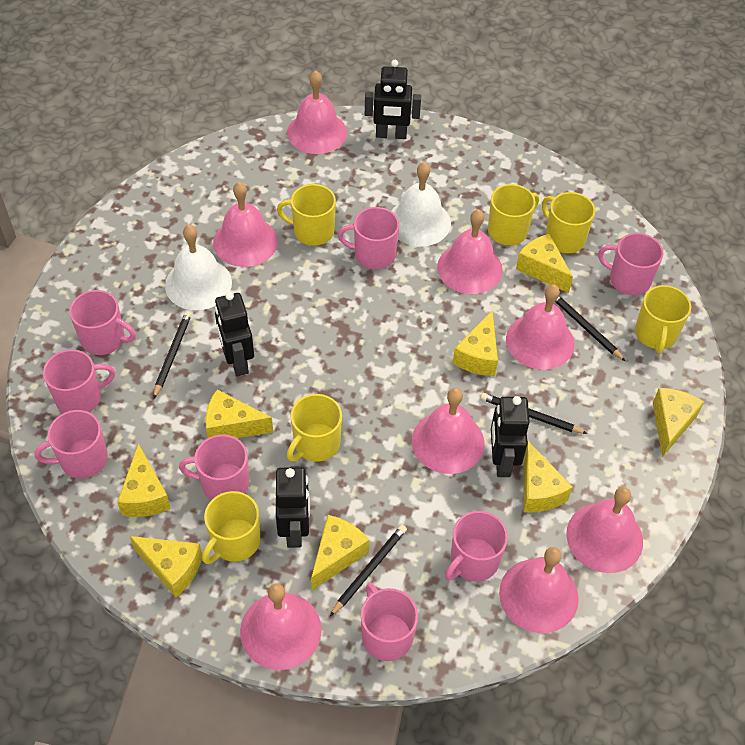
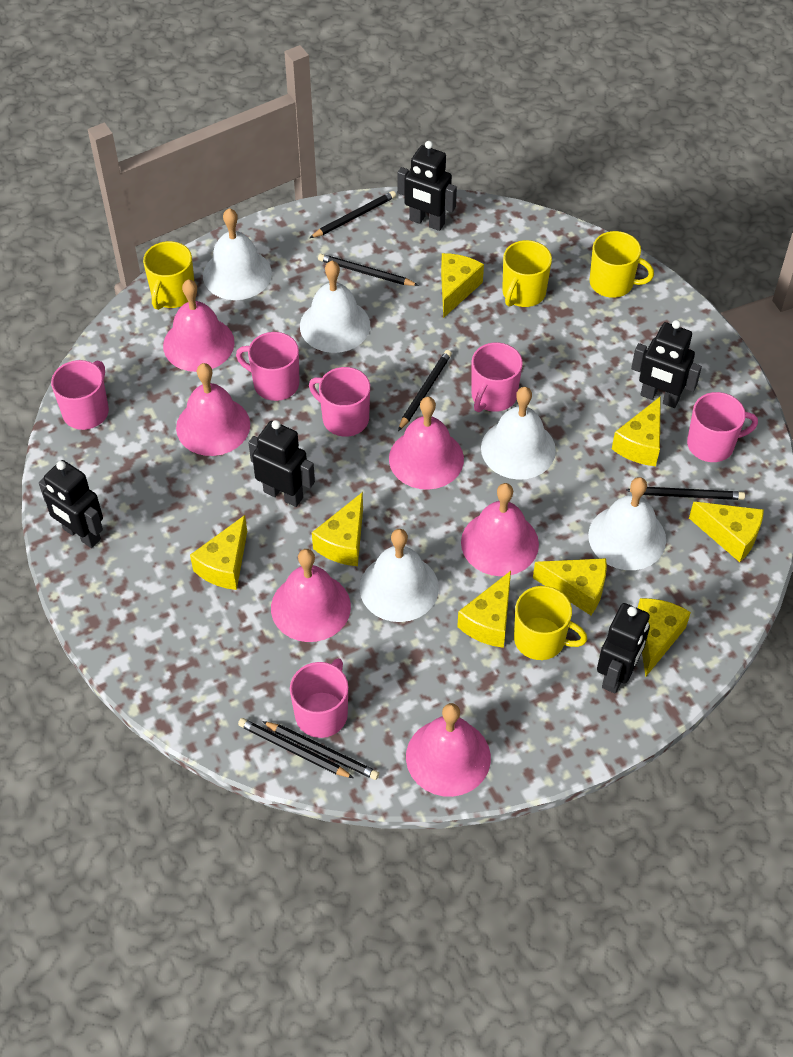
black pencil: [153,311,192,399] [330,525,407,616] [480,393,588,434] [555,296,626,362] = 4 -> [238,718,354,778] [262,721,379,780] [310,191,396,238] [318,254,419,286] [398,350,452,431] [626,487,745,500] = 6
black robot: [215,292,254,376] [276,466,310,548] [365,60,421,139] [491,396,529,477] = 4 -> [39,460,103,548] [248,420,315,507] [397,141,457,231] [597,603,650,693] [631,320,702,408] = 5
pink bell: [213,182,278,267] [240,583,322,670] [287,70,347,154] [412,388,484,474] [437,209,503,294] [499,547,579,633] [506,284,574,370] [566,487,643,573] = 8 -> [163,279,235,372] [176,363,250,456] [271,549,351,642] [389,397,464,490] [406,703,491,797] [461,483,539,576] = 6
pink mug: [35,410,108,478] [43,349,115,413] [69,290,136,355] [179,434,249,500] [338,207,399,269] [361,583,418,661] [445,511,508,581] [598,233,664,295] = 8 -> [51,360,109,430] [236,332,300,401] [290,658,348,738] [309,367,370,437] [471,342,523,412] [687,392,758,462] = 6
white bell: [165,225,232,310] [391,162,451,247] = 2 -> [203,208,272,300] [300,261,370,353] [360,529,439,622] [481,387,556,480] [588,477,666,570] = 5
yellow mug: [202,491,260,564] [277,184,336,246] [287,394,342,462] [488,184,539,245] [542,192,595,254] [635,285,691,354] = 6 -> [143,241,194,310] [502,240,552,307] [514,586,587,660] [590,231,654,298] = 4

